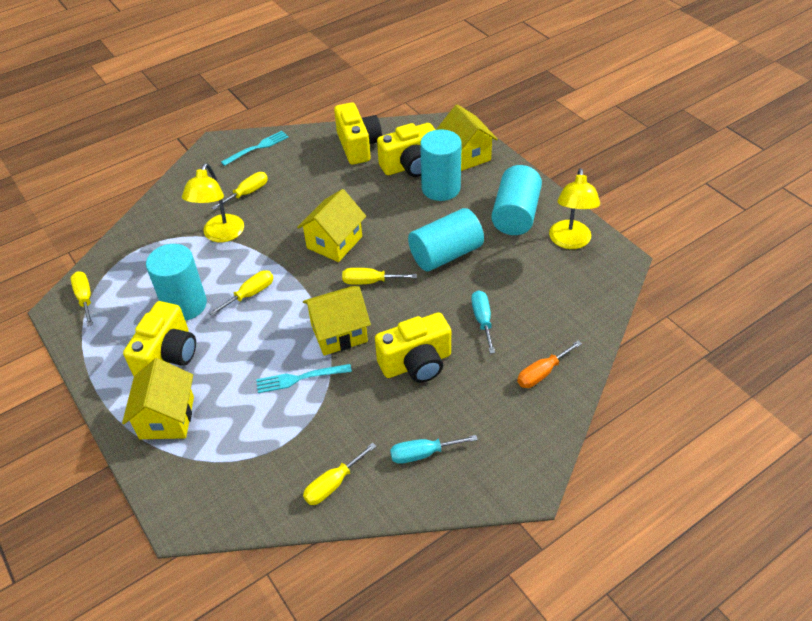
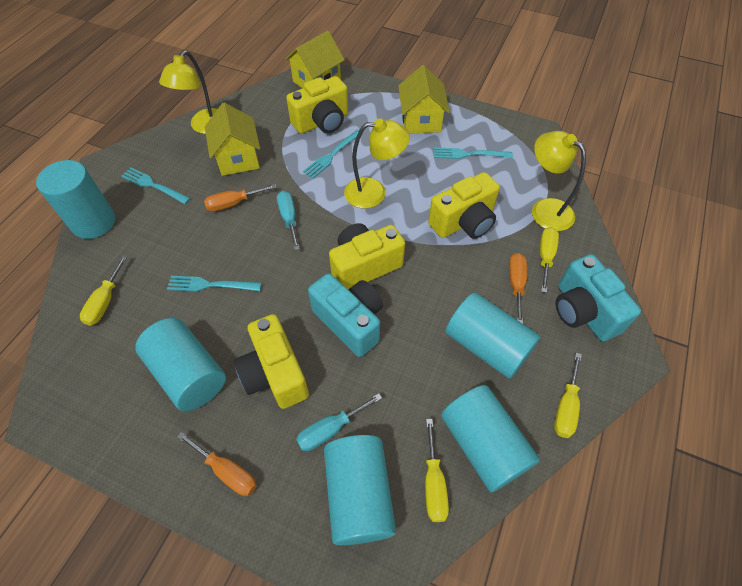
orange screwdriver: [517,340,582,388] = 1 -> [177,431,257,496] [204,184,277,212] [509,253,527,324] = 3
turquoise camera: none = 0 -> [308,274,383,357] [555,254,641,341] = 2
turquoise cylinder: [146,244,207,321] [408,208,484,271] [420,129,462,201] [491,165,542,235] = 4 -> [36,160,115,239] [135,318,226,411] [324,435,396,545] [441,385,540,492] [446,293,540,379] = 5
turquoise fork: [221,131,289,166] [256,364,352,393] = 2 -> [121,167,191,204] [167,276,262,292] [303,130,363,178] [434,147,513,159] = 4
yellow house: [122,358,194,439] [297,189,366,262] [303,286,371,355] [436,104,498,171] = 4 -> [205,103,260,176] [285,31,345,88] [398,65,450,134] = 3
yellow lamp: [182,163,244,242] [549,168,600,249] = 2 -> [159,50,217,134] [344,119,410,209] [532,131,586,231] = 3
yellow screwdriver: [71,271,93,326] [209,270,273,316] [211,172,268,210] [303,443,377,505] [342,268,417,285] = 5 -> [80,255,128,326] [425,419,449,522] [540,227,559,293] [554,353,582,438] = 4

